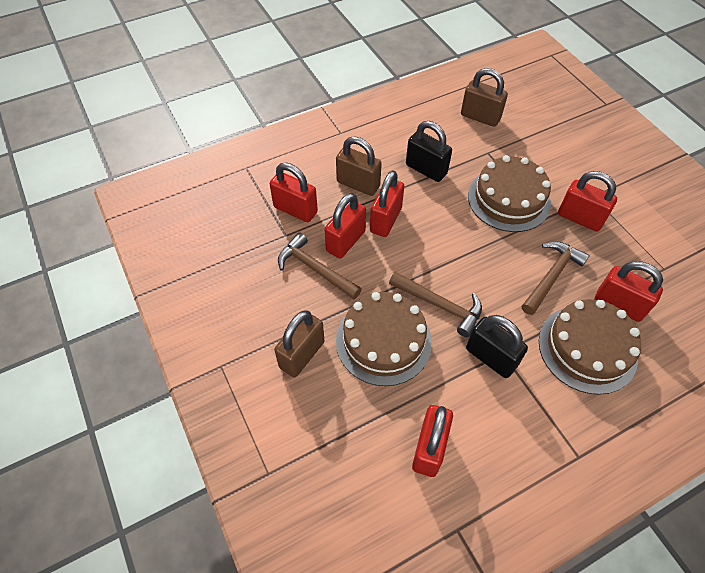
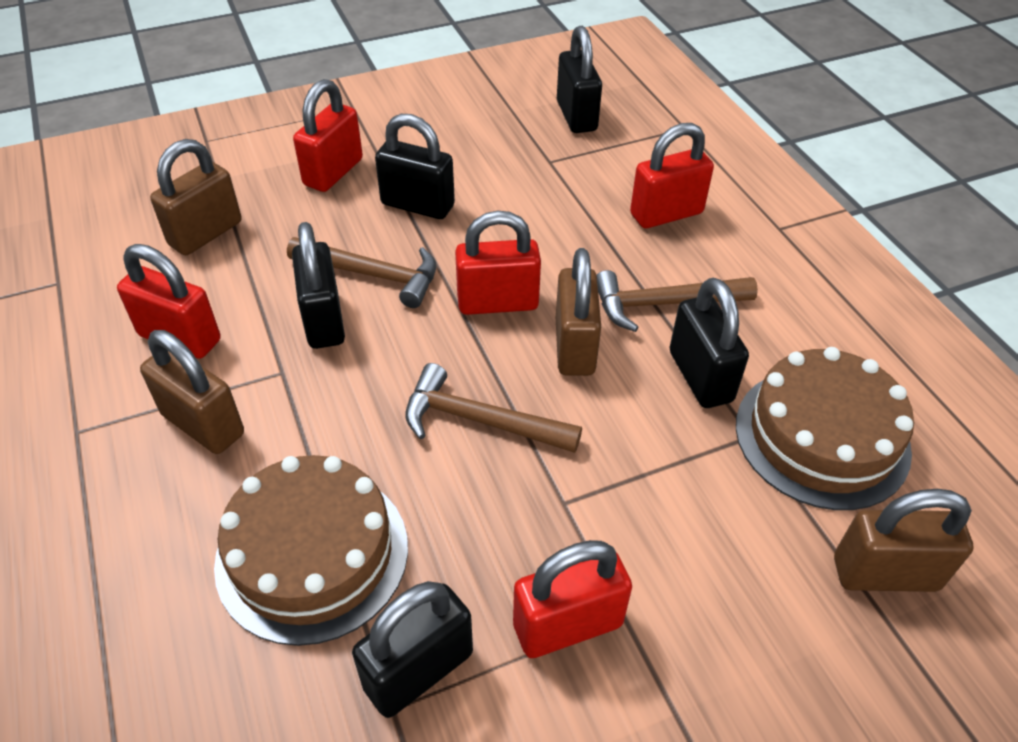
black padlock: [406,121,452,182] [466,315,528,378] = 2 -> [292,222,345,349] [352,581,473,718] [375,114,455,219] [557,26,602,133] [669,278,749,408] = 5
brown cake: [336,292,432,386] [468,155,551,232] [539,299,641,395] = 3 -> [214,455,408,646] [736,347,914,510] = 2
brown padlock: [274,310,324,377] [336,136,382,196] [461,68,508,127] = 3 -> [140,330,244,454] [150,139,242,255] [556,248,601,376] [834,489,973,592] = 4
red padlock: [270,163,318,222] [325,193,366,259] [370,170,404,237] [412,405,453,477] [558,171,617,232] [595,261,663,322] = 6 -> [117,244,221,359] [293,79,363,192] [455,211,541,315] [513,540,632,658] [630,123,714,228] = 5

